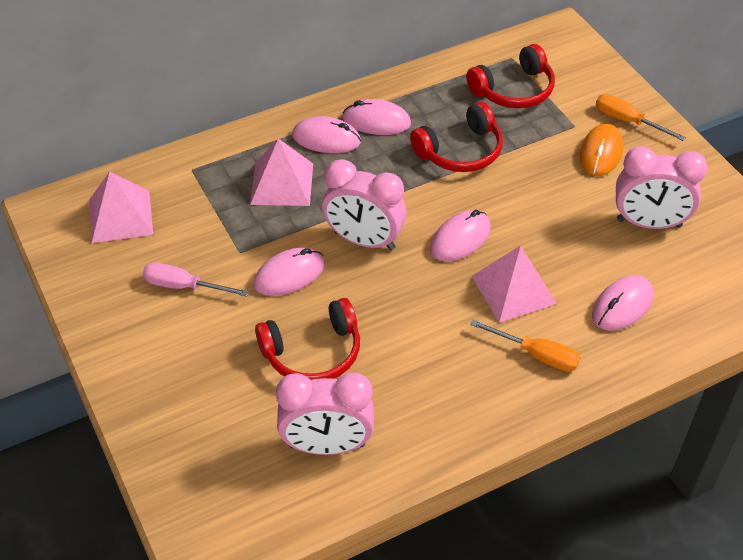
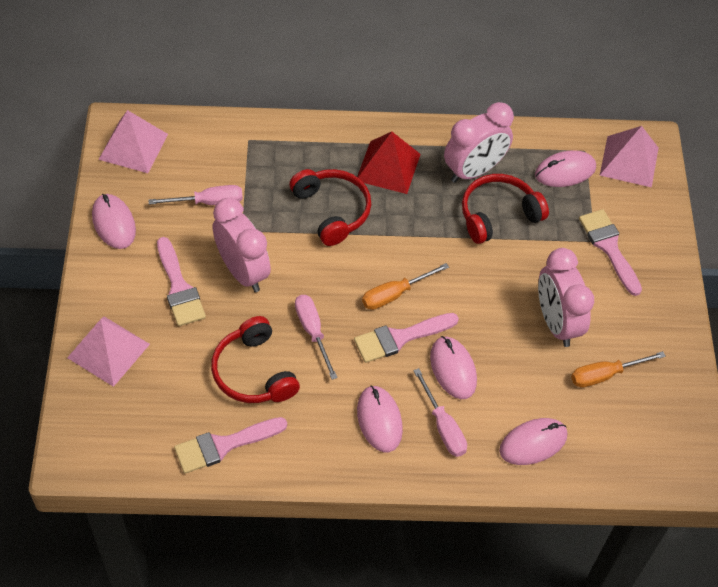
orange mouse: [580,124,623,176] = 1 -> none = 0
pink brush: none = 0 -> [157,237,206,326] [174,417,287,474] [354,313,459,363] [579,209,642,296] = 4
pink screwdriver: [143,262,249,297] = 1 -> [149,185,243,205] [295,295,338,380] [413,368,467,457] = 3
red pyramid: none = 0 -> [357,132,421,194] = 1

